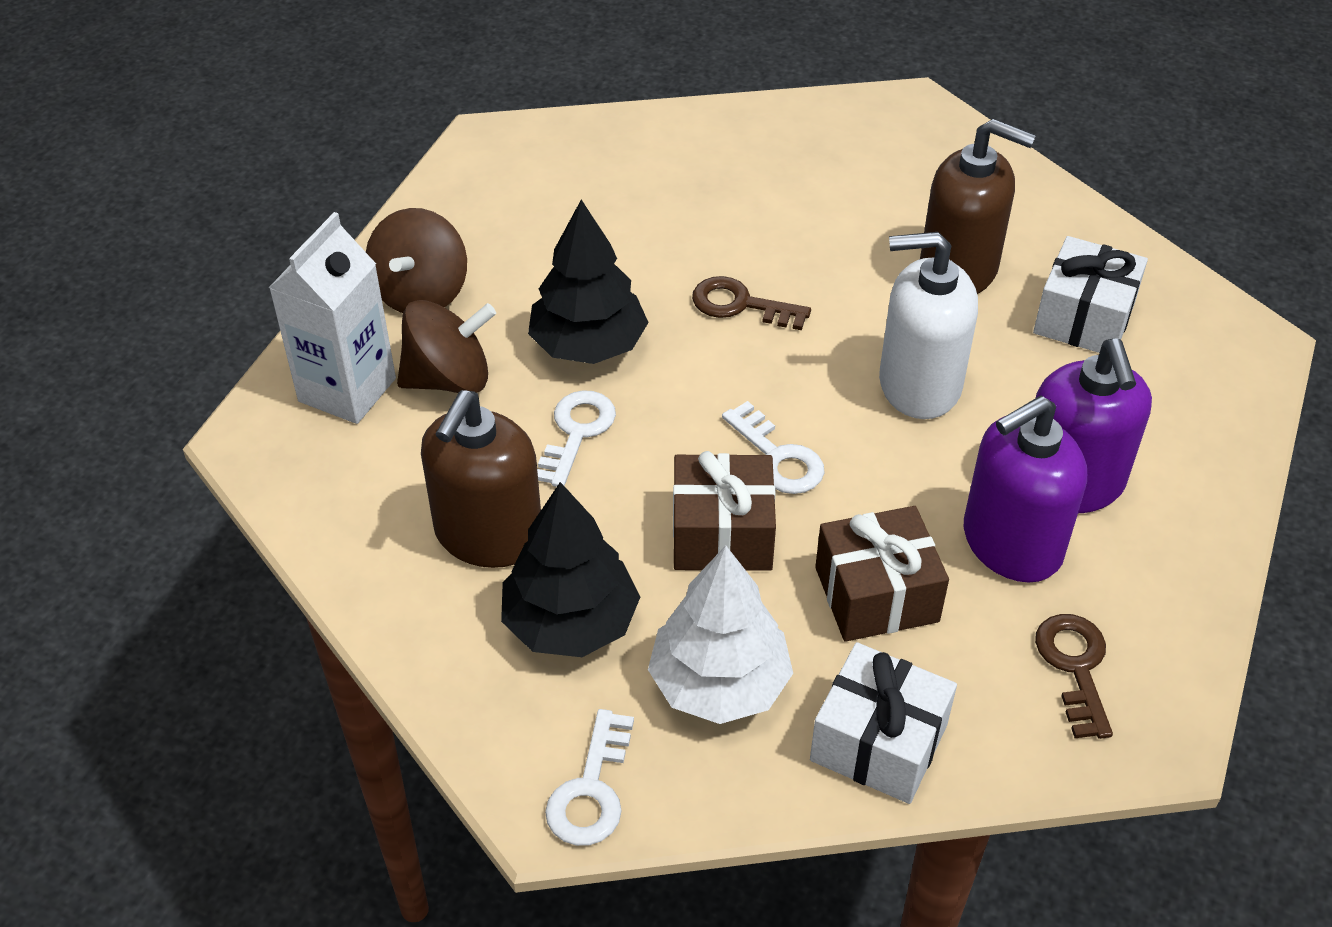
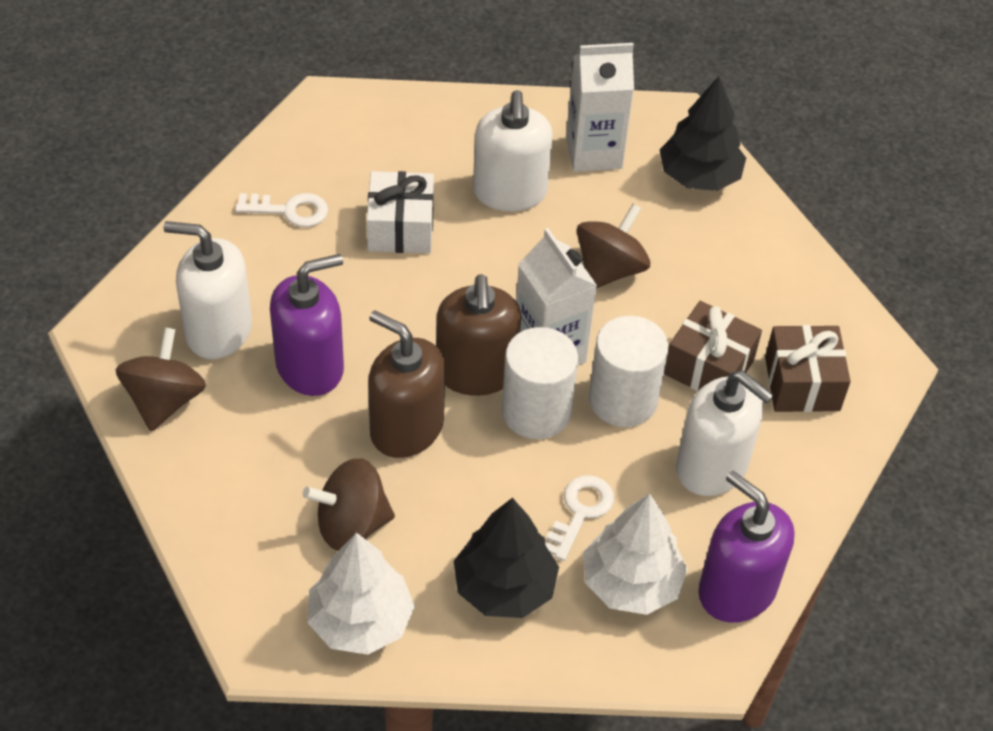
brown key: [692,276,811,330] [1035,614,1113,739] = 2 -> none = 0
brown spinning top: [366,208,467,313] [397,300,496,393] = 2 -> [116,327,206,431] [303,458,395,551] [577,204,650,288] = 3
white carton: [269,212,396,424] = 1 -> [516,228,597,365] [566,43,634,172] = 2
white cylinder: none = 0 -> [501,327,578,439] [589,316,669,427] = 2
white gift: [810,642,957,804] [1033,236,1148,353] = 2 -> [367,171,434,253] = 1
white key: [537,390,616,487] [545,709,634,846] [722,401,825,494] = 3 -> [235,193,328,227] [545,475,614,561] = 2
white soap dispenser: [879,232,978,419] = 1 -> [164,221,252,359] [473,90,553,212] [676,371,774,496] = 3
white tree: [648,545,793,724] = 1 -> [307,532,415,655] [584,494,688,615] = 2

